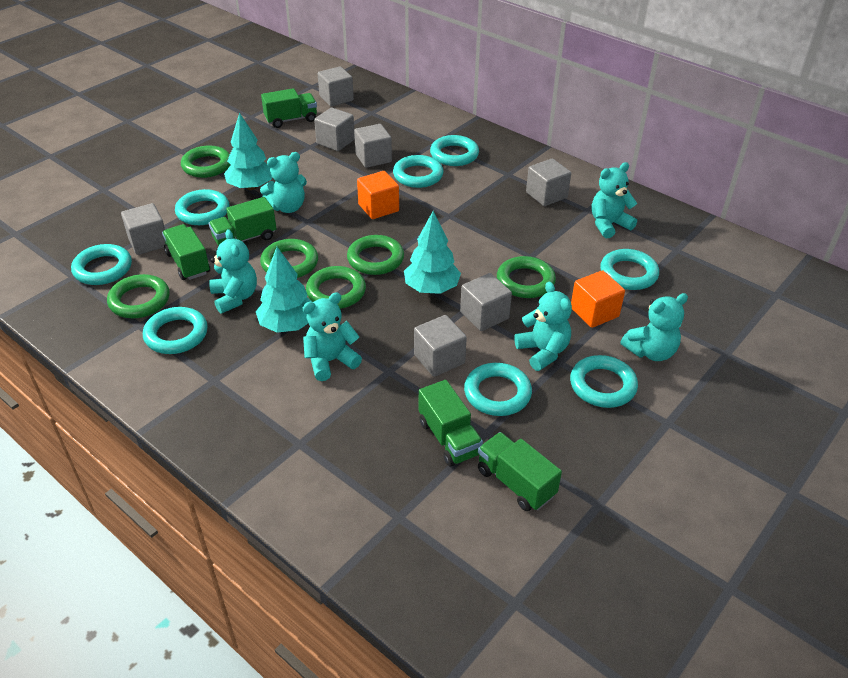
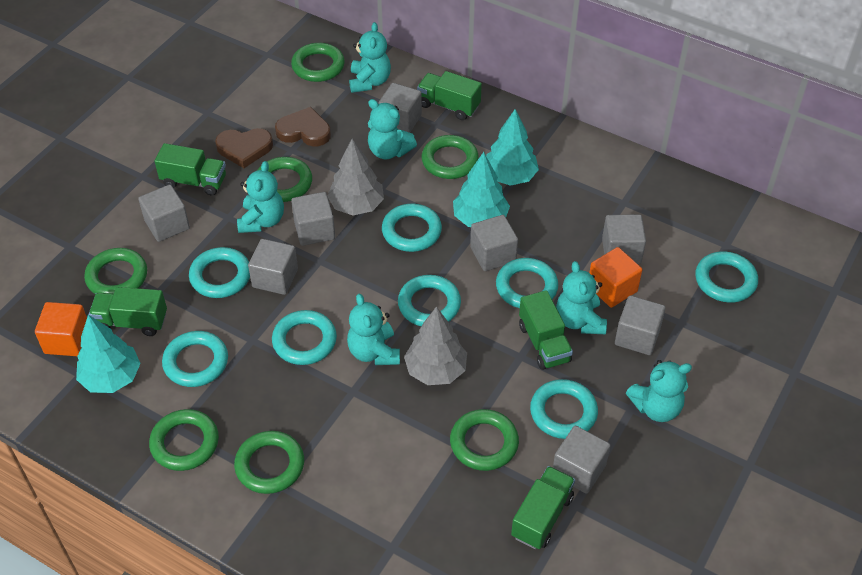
brown heart: none = 0 -> [215,128,273,168] [275,107,331,146] = 2
green ring: [107,274,170,318] [181,146,230,178] [260,239,318,278] [306,266,366,309] [347,235,404,275] [497,256,556,298] = 6 -> [84,248,147,294] [149,409,219,471] [234,431,304,494] [257,157,312,202] [291,43,345,82] [422,135,479,179] [450,409,519,471] = 7
grey cube: [121,203,165,255] [314,107,355,151] [318,66,354,107] [354,124,392,168] [414,315,467,377] [460,273,512,331] [526,159,571,206] = 7 -> [138,185,190,242] [248,239,298,295] [291,192,335,246] [379,83,422,133] [470,215,518,271] [553,426,611,494] [602,214,646,264] [615,296,666,355] = 8
grey tree: none = 0 -> [327,139,384,215] [404,306,467,385] = 2

